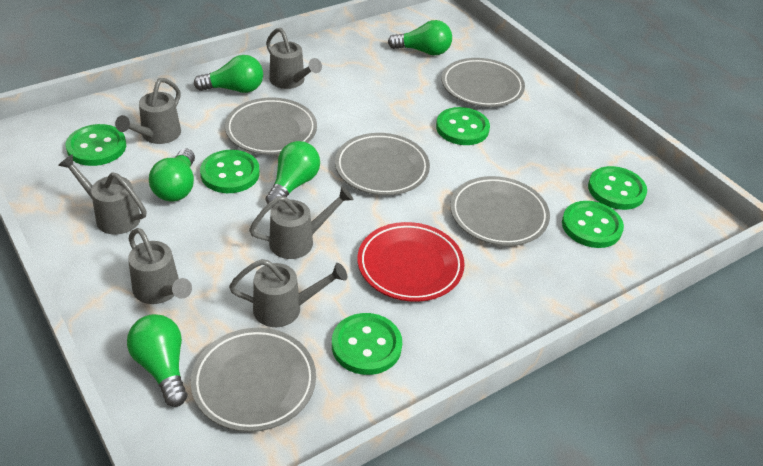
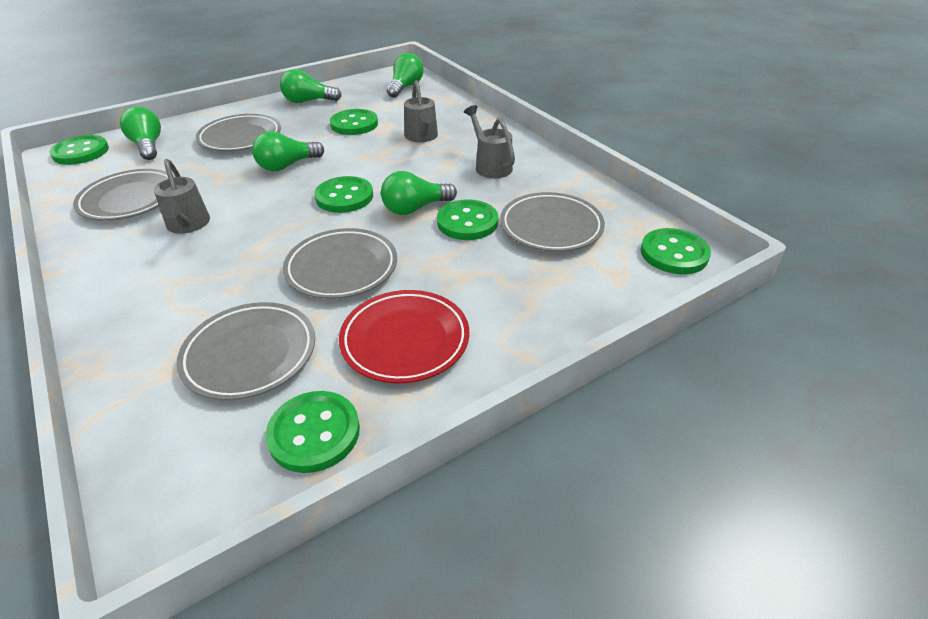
grey watering can: [58,154,146,235] [115,78,181,144] [128,228,192,304] [229,259,347,327] [249,186,353,259] [266,28,322,89] = 6 -> [154,159,210,234] [404,80,438,142] [464,105,515,178] = 3

